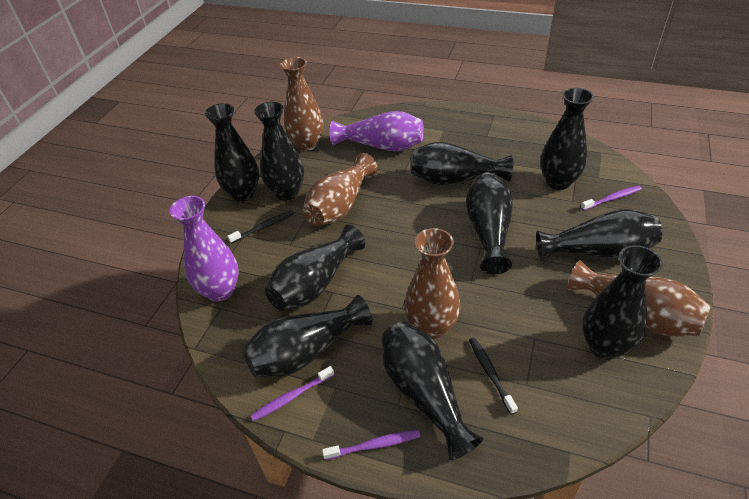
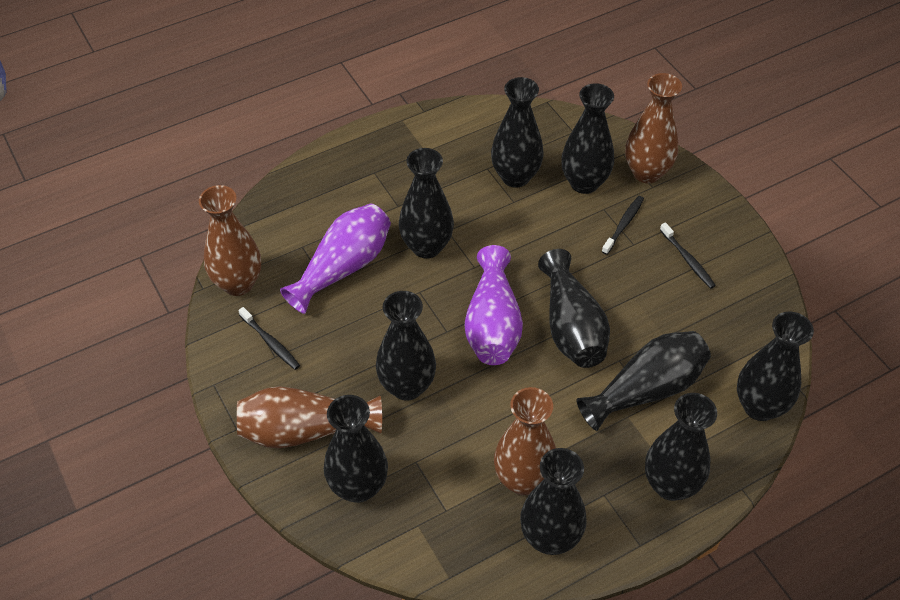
black toothbrush: [227,210,294,244] [469,337,518,415] = 2 -> [238,307,300,370] [602,196,644,255] [660,222,716,289] = 3
purple toothbrush: [250,366,334,421] [322,430,420,460] [581,186,642,211] = 3 -> none = 0

